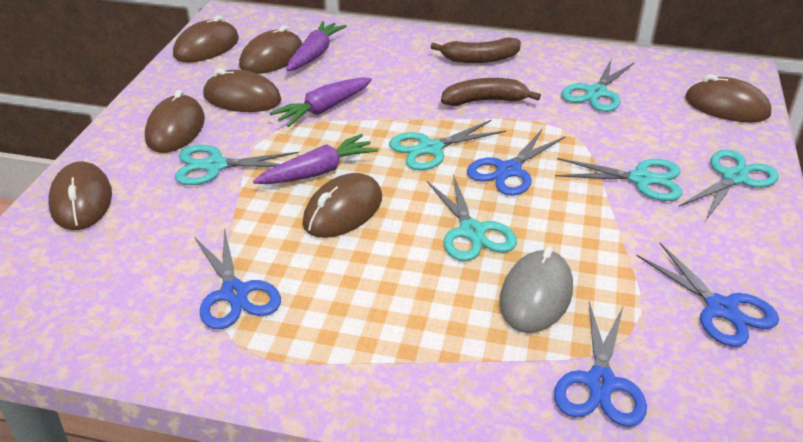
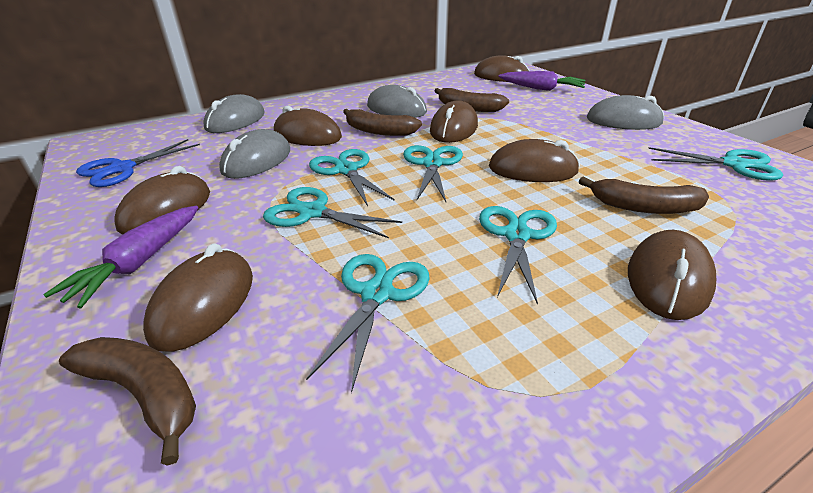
blue scissors: [195,228,281,329] [467,129,565,196] [554,302,647,427] [636,243,779,347] = 4 -> [76,139,200,187] = 1
brown banana: [431,37,521,63] [441,78,541,106] = 2 -> [59,337,196,466] [343,109,422,136] [435,88,509,112] [579,177,709,214] = 4
grey mouse: [499,246,573,333] = 1 -> [203,94,265,133] [219,129,290,179] [367,85,427,118] [587,95,664,130] = 4
purple carrot: [253,134,379,184] [270,77,372,127] [286,21,347,71] = 3 -> [43,206,198,308] [498,71,585,91] = 2

